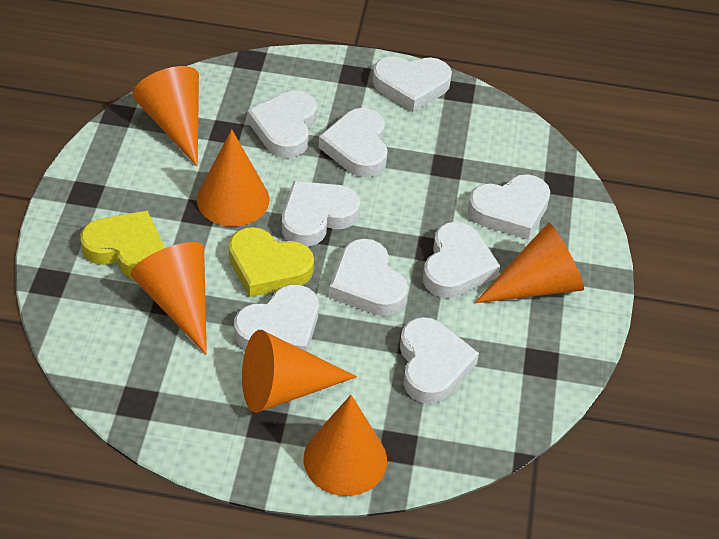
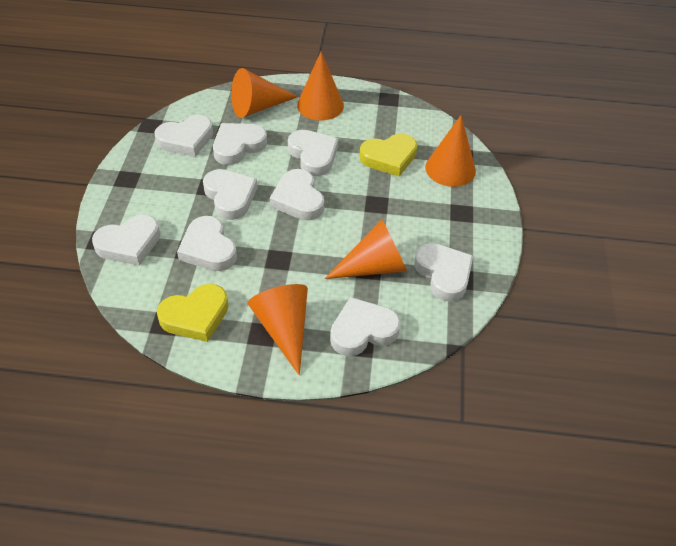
orange cone: [130,242,207,355] [132,66,199,166] [197,129,269,227] [242,330,357,413] [303,395,387,496] [475,223,584,303] = 6 -> [231,68,298,118] [248,284,308,375] [297,52,344,120] [324,220,407,279] [425,115,476,187] = 5

